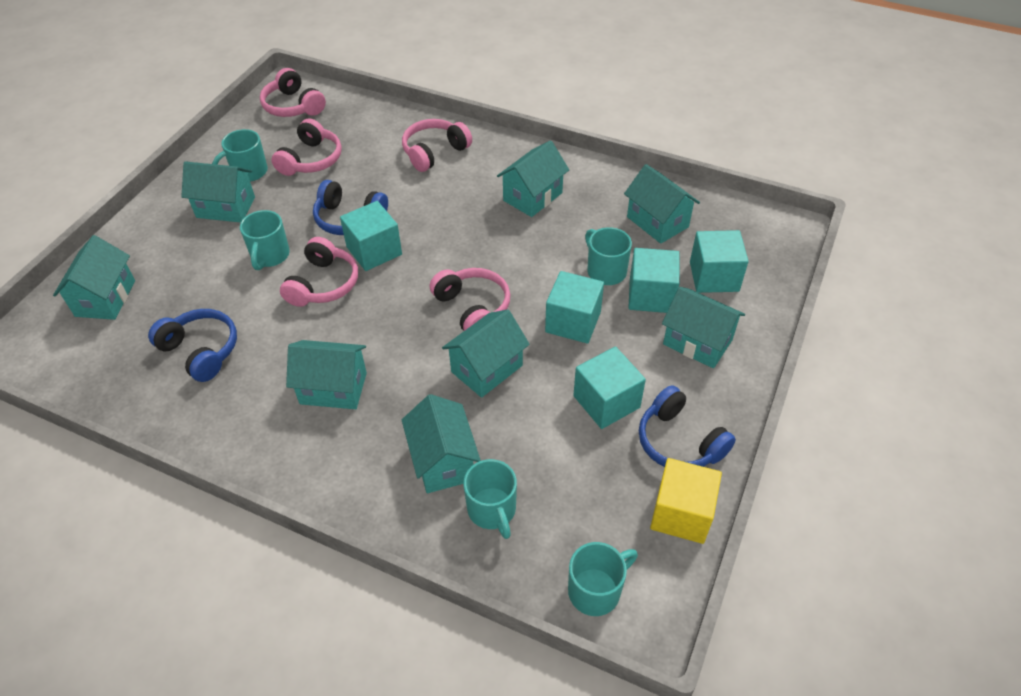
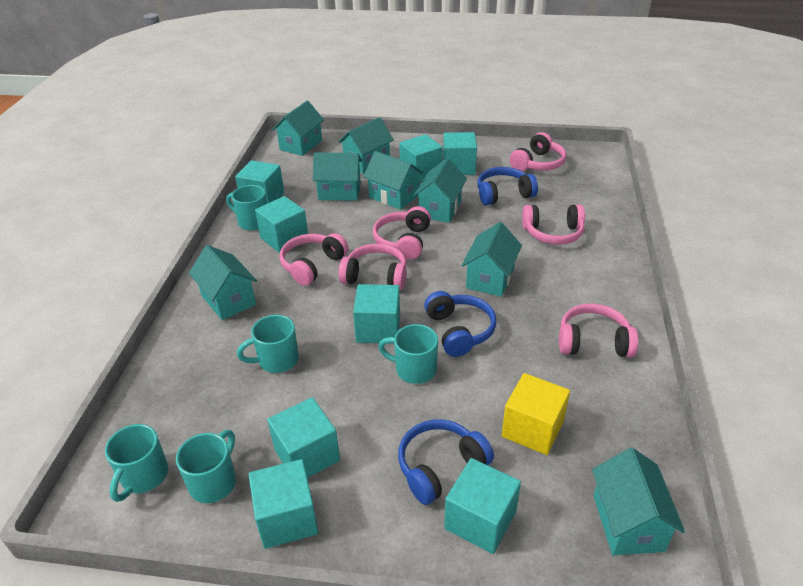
pink headphones: [260,68,326,117] [271,118,342,176] [280,237,358,307] [402,119,472,172] [430,268,510,331] = 5 -> [279,233,349,286] [339,244,407,291] [373,206,431,260] [510,132,566,171] [522,204,585,245] [559,303,638,357] = 6
turquoise cube: [340,201,402,271] [545,271,604,344] [573,346,646,429] [628,248,680,313] [690,230,749,293] = 5 -> [235,160,284,204] [248,459,318,549] [255,196,308,253] [267,397,340,478] [353,284,400,344] [399,134,443,182] [443,132,477,175] [444,458,521,554] = 8

